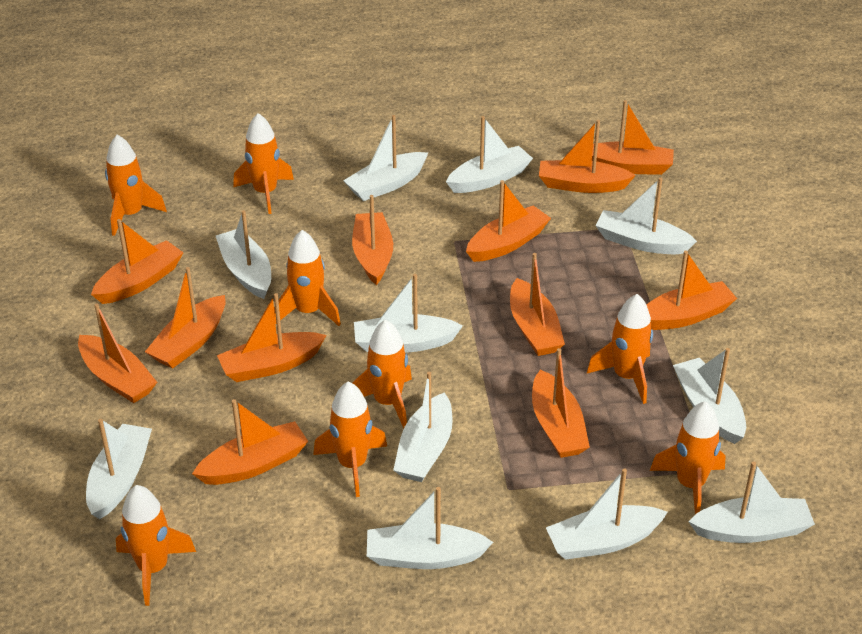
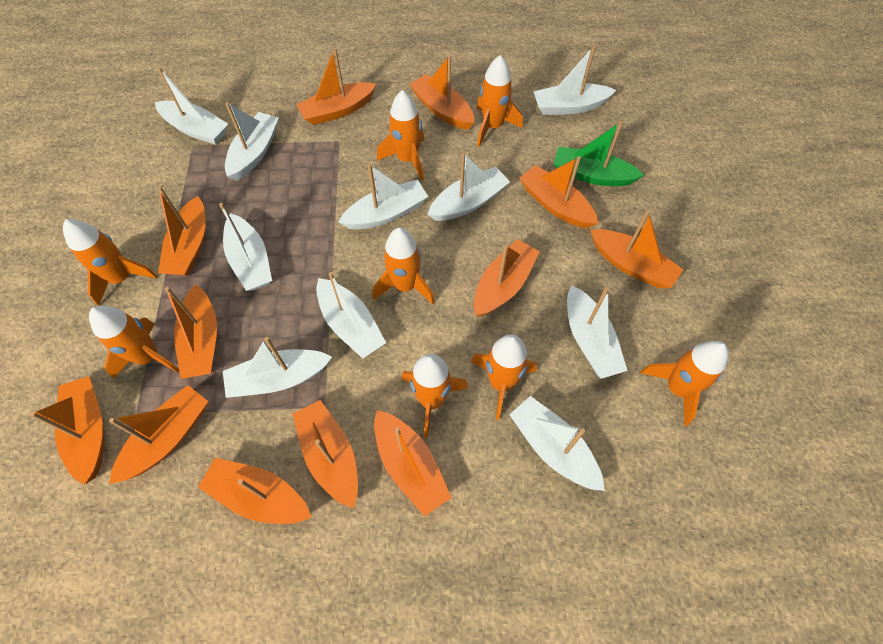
green boat: none = 0 -> [553,121,644,186] = 1
white boat: [86,419,152,519] [216,210,271,299] [343,115,428,201] [354,274,463,353] [367,487,493,569] [393,372,453,482] [446,116,533,193] [546,468,667,560] [595,177,697,254] [673,348,746,444] [688,461,815,543] = 11 -> [155,67,228,145] [219,202,272,291] [223,337,332,398] [225,102,279,181] [316,272,386,359] [338,163,428,230] [427,152,510,221] [509,396,605,491] [533,46,616,115] [567,285,628,379] = 10

